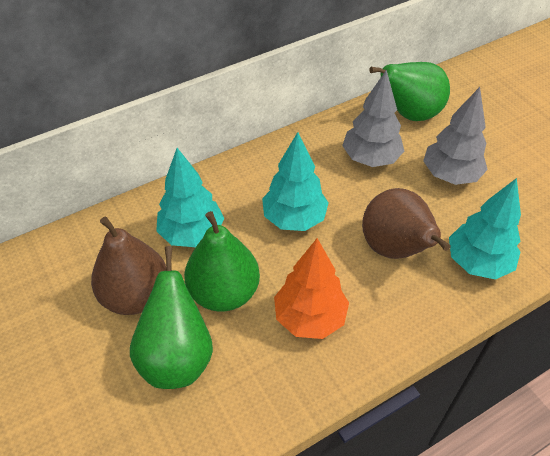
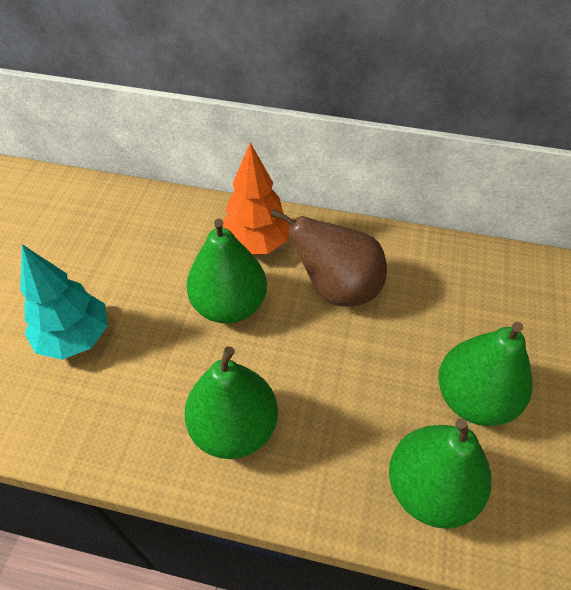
brown pear: [91,217,167,315] [362,188,451,259] = 2 -> [271,209,387,306] = 1
green pear: [130,246,213,389] [184,211,260,312] [369,62,450,121] = 3 -> [184,346,278,459] [187,218,267,324] [389,418,491,529] [438,322,533,426] = 4
grey tree: [342,69,404,167] [423,87,488,185] = 2 -> none = 0
turquoise tree: [156,148,224,247] [262,132,329,231] [449,178,521,280] = 3 -> [20,244,108,360] = 1

